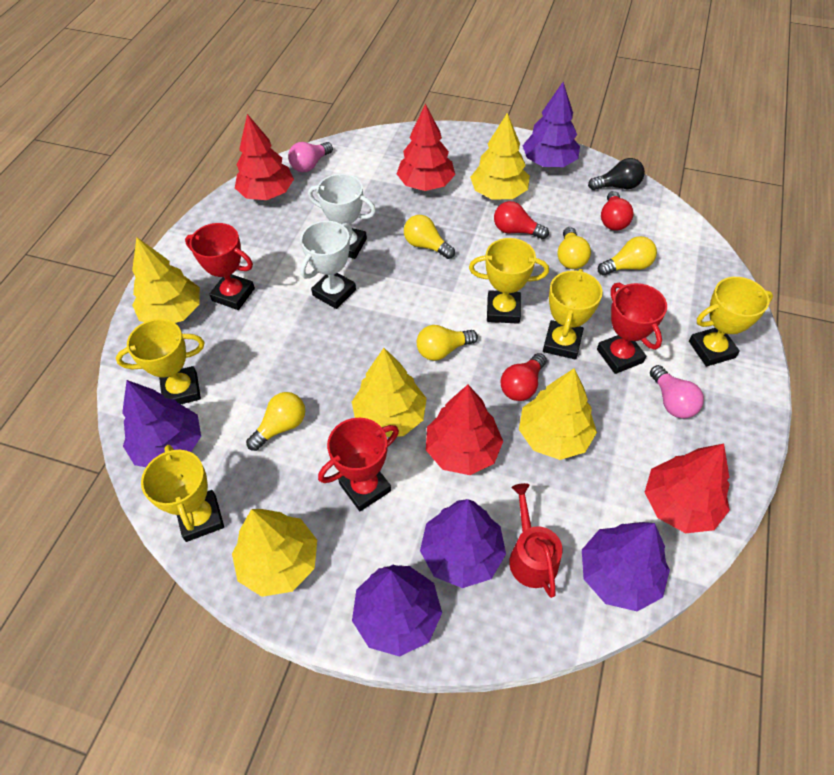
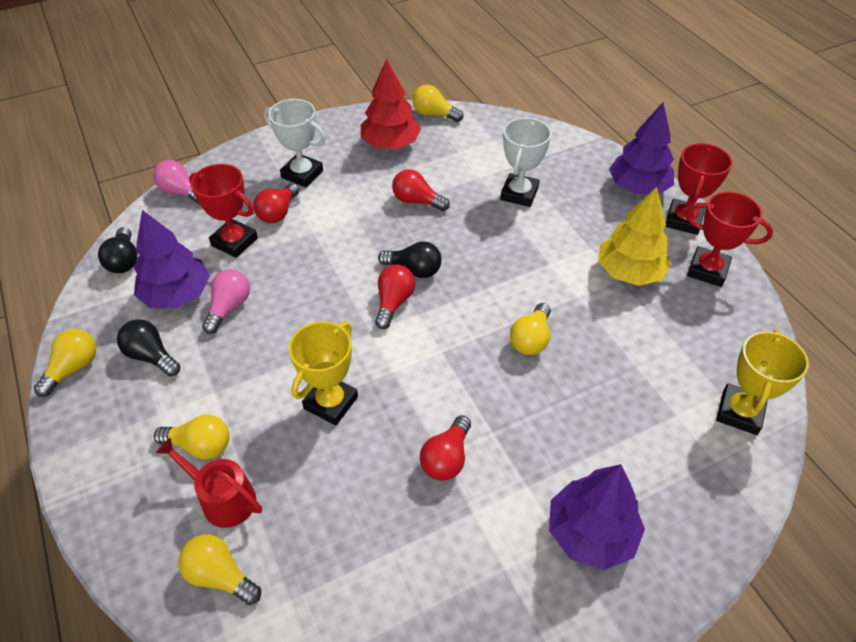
black light bulb: [588,158,645,190] = 1 -> [98,227,138,273] [117,319,180,376] [378,241,442,278] = 3
purple tree: [122,380,201,467] [352,565,442,656] [420,499,506,588] [522,82,580,167] [582,522,670,611] = 5 -> [134,210,210,308] [549,464,645,570] [609,102,674,194] = 3
red light bulb: [494,201,549,239] [500,353,546,401] [601,191,634,231] = 3 -> [253,183,299,223] [375,264,415,329] [392,169,450,211] [420,415,471,481] = 4
red tree: [235,114,294,200] [397,104,455,191] [426,385,503,475] [644,444,730,533] = 4 -> [361,59,421,149] = 1
yellow tree: [132,237,200,323] [232,509,317,597] [352,348,427,437] [470,113,530,200] [519,368,597,460] = 5 -> [598,187,671,286] = 1
yellow trophy: [116,319,204,404] [141,445,224,542] [469,238,549,324] [543,269,603,360] [689,277,773,367] = 5 -> [289,321,358,425] [716,330,809,435] = 2

